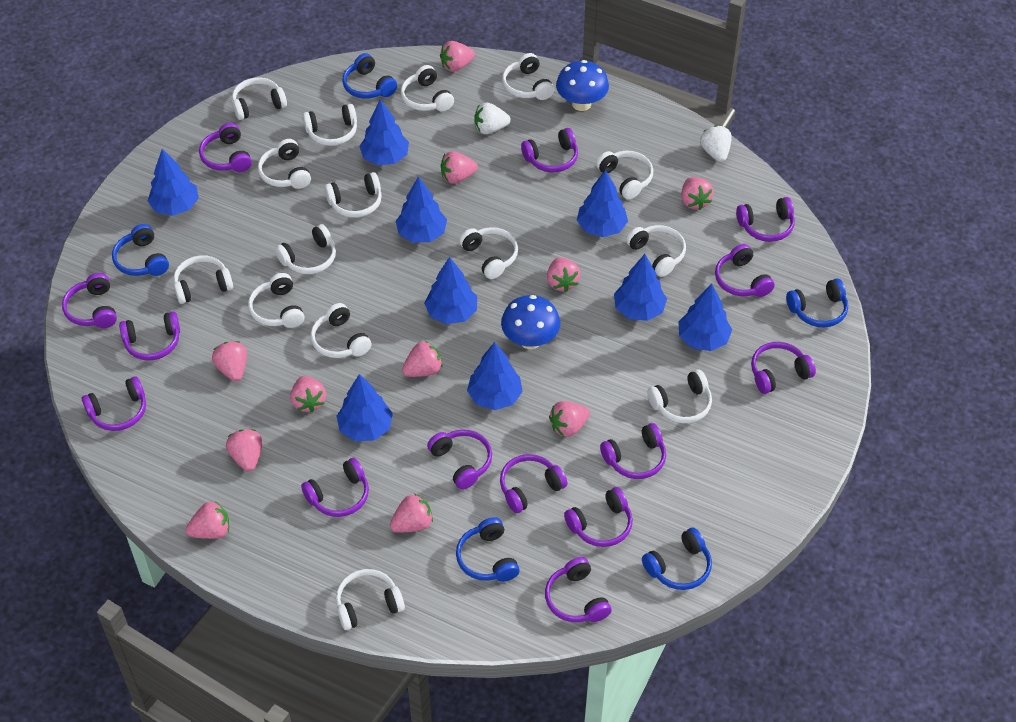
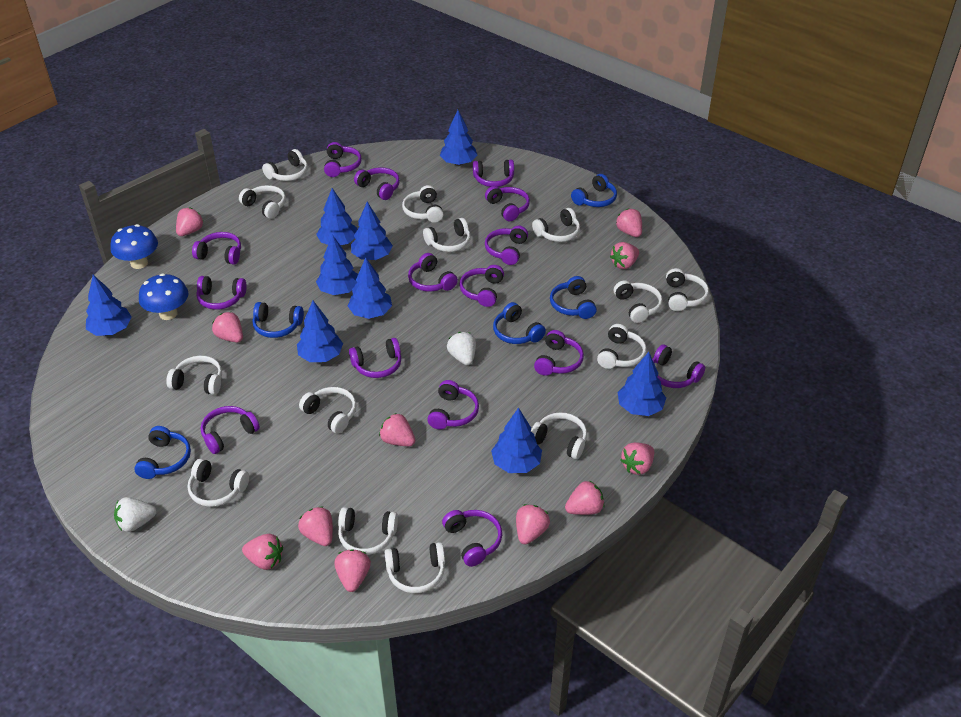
purple headphones: [62,273,117,328] [82,376,146,431] [119,311,180,361] [199,123,252,172] [301,458,369,517] [427,429,492,490] [500,454,568,513] [521,128,578,172] [545,557,612,622] [564,487,633,547] [600,423,666,479] [715,244,775,297] [736,197,795,242] [751,342,816,394] = 14 -> [192,232,241,265] [196,276,247,310] [201,406,260,454] [324,142,362,177] [349,338,401,378] [354,167,400,200] [408,253,458,292] [427,380,479,430] [442,510,502,567] [459,265,504,307] [473,160,514,187] [485,186,530,221] [485,226,528,265] [534,330,584,376] [652,344,705,388] = 15
white headphones: [173,255,233,304] [232,77,287,120] [248,273,304,328] [258,139,311,189] [275,224,336,274] [303,104,357,146] [310,303,372,358] [324,172,382,218] [336,569,405,630] [401,65,454,111] [459,227,518,279] [502,53,554,100] [596,151,653,200] [626,225,686,277] [647,370,712,423] = 15 -> [166,356,222,395] [188,459,249,507] [239,185,286,219] [262,149,308,181] [299,387,357,434] [338,507,398,555] [385,542,445,593] [402,185,444,223] [423,218,471,252] [531,412,587,459] [532,208,580,242] [597,324,647,369] [614,280,662,323] [666,268,709,311] = 14

